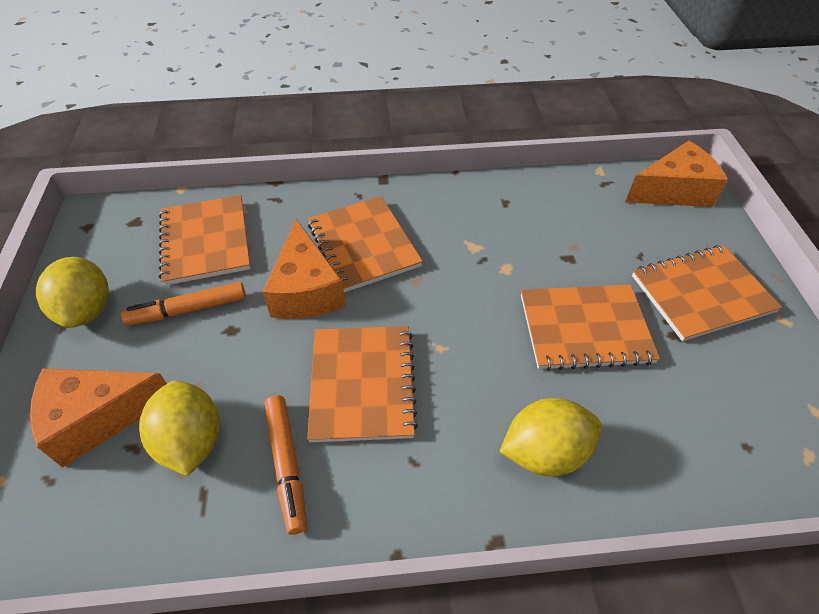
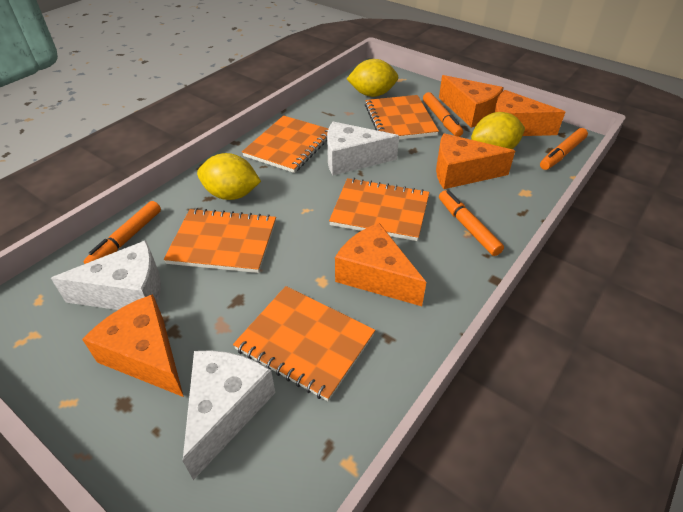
orange cheese: [30,368,167,468] [262,219,346,319] [625,141,728,207] = 3 -> [82,294,184,397] [335,223,426,306] [436,133,515,189] [439,75,503,128] [494,90,565,136] = 5
orange marker: [121,282,246,325] [265,395,307,535] = 2 -> [84,201,161,264] [423,92,463,137] [439,190,504,256] [540,128,588,170] = 4
white cheese: none = 0 -> [51,240,161,310] [183,350,275,480] [327,122,399,175] = 3

